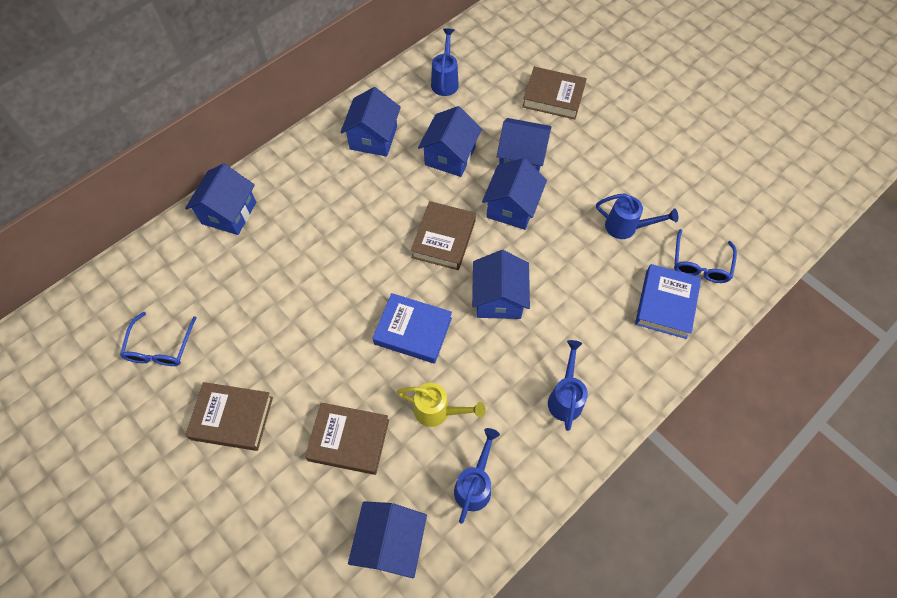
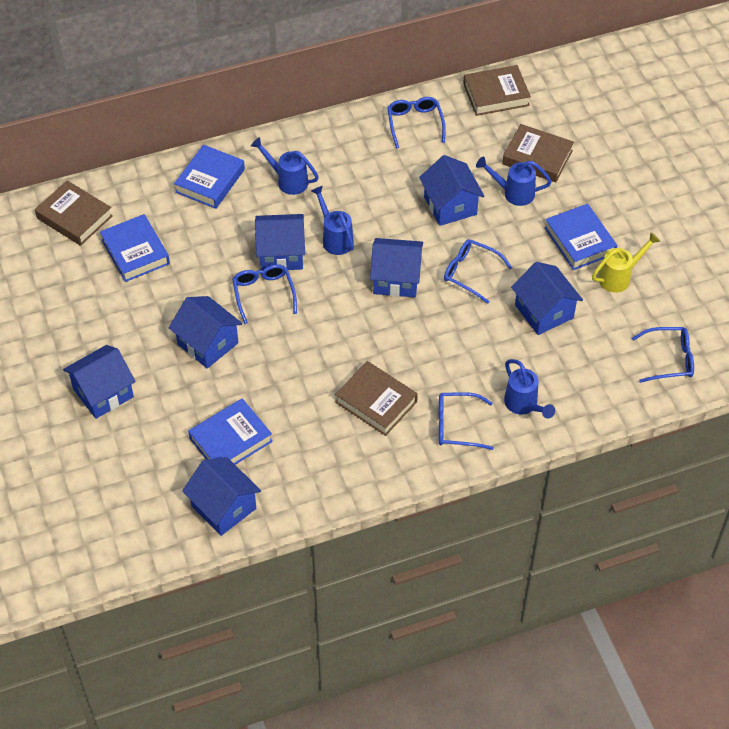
blue book: [373,293,452,364] [635,264,701,339] = 2 -> [100,214,170,282] [174,145,245,209] [188,398,273,465] [544,204,617,270] = 4
blue glasses: [120,312,197,366] [674,229,737,283] = 2 -> [232,264,297,324] [387,97,446,149] [439,392,494,450] [444,239,512,304] [632,327,694,383] = 5

